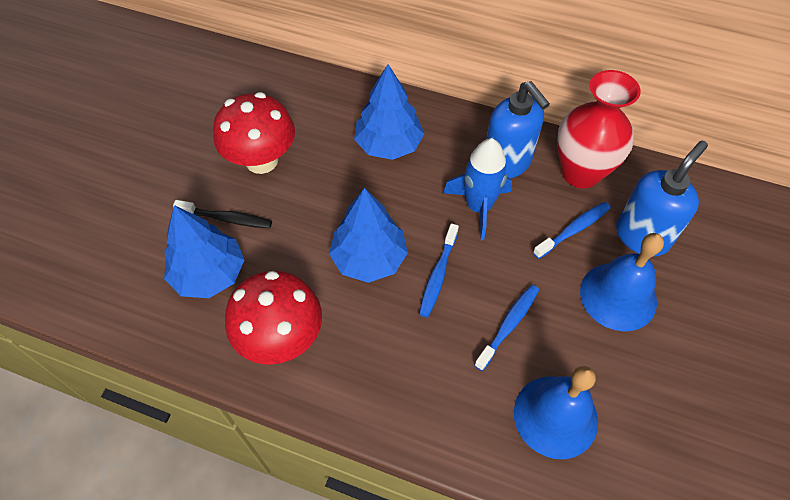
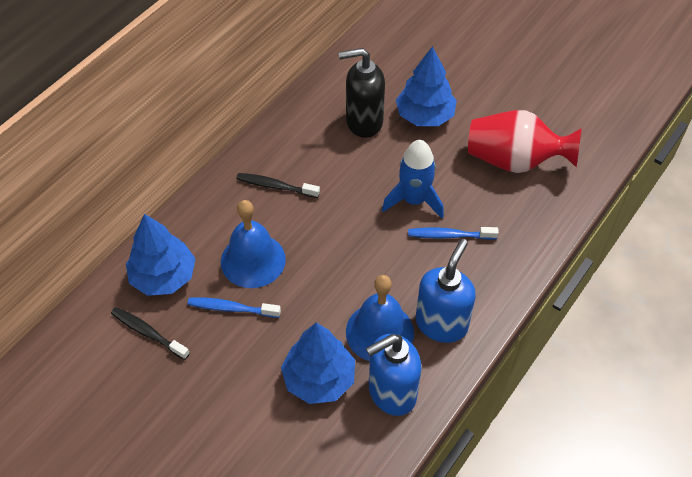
black soap dispenser: none = 0 -> [339,48,385,138] = 1
black toothbrush: [173,200,272,228] = 1 -> [111,307,190,360] [236,173,320,198] = 2
blue toothbrush: [419,223,459,318] [474,285,539,371] [533,202,611,259] = 3 -> [187,297,281,318] [408,227,499,240] = 2
red mushroom: [213,92,295,174] [225,271,322,365] = 2 -> none = 0

